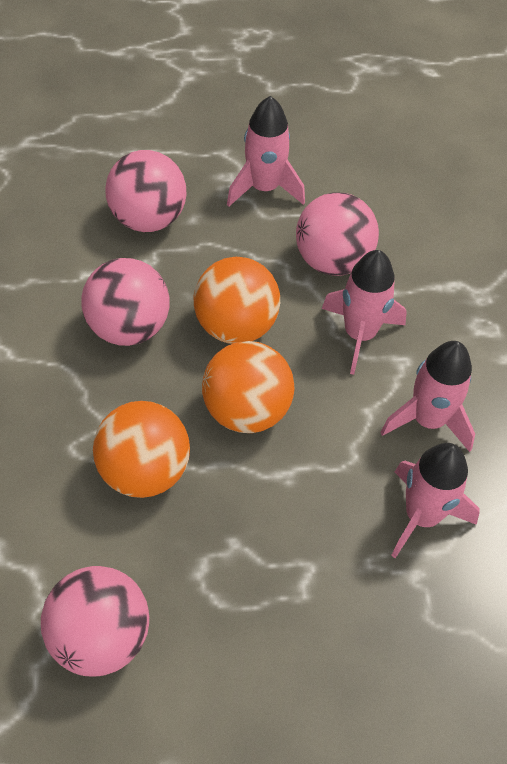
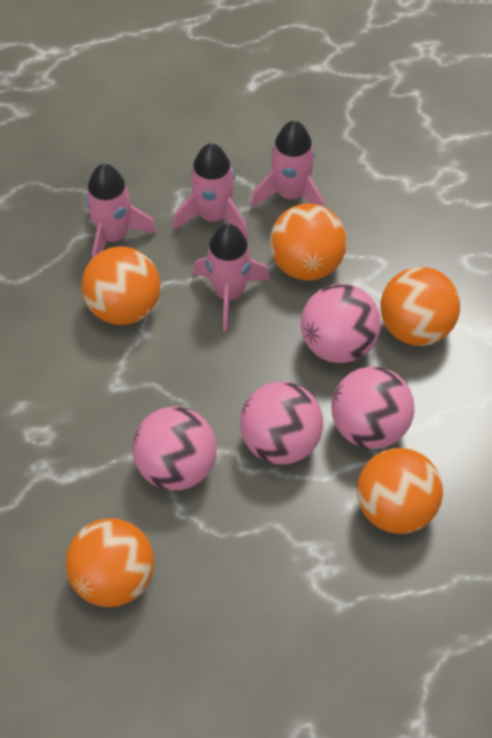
orange ball: [93,401,190,498] [194,257,280,344] [202,341,294,433] = 3 -> [66,518,154,607] [82,246,161,325] [270,203,347,281] [357,448,443,534] [381,267,460,346] = 5

